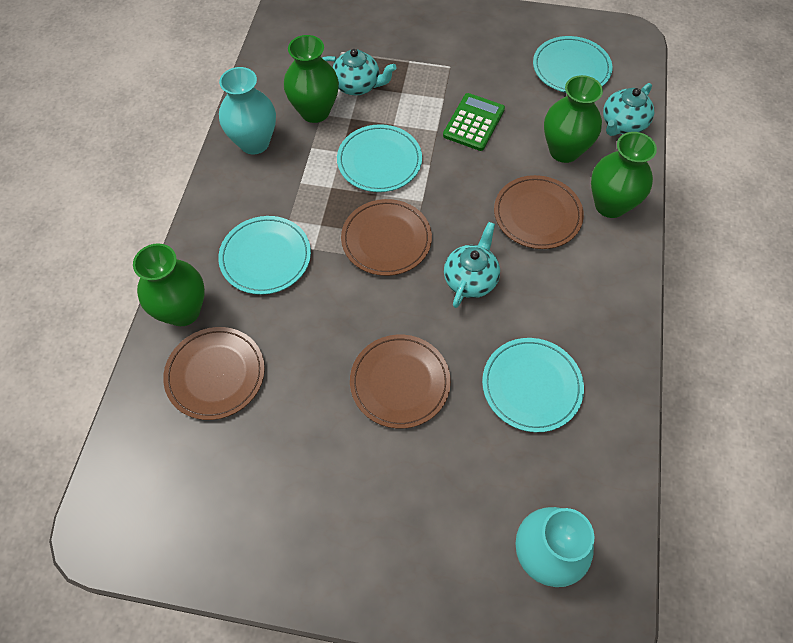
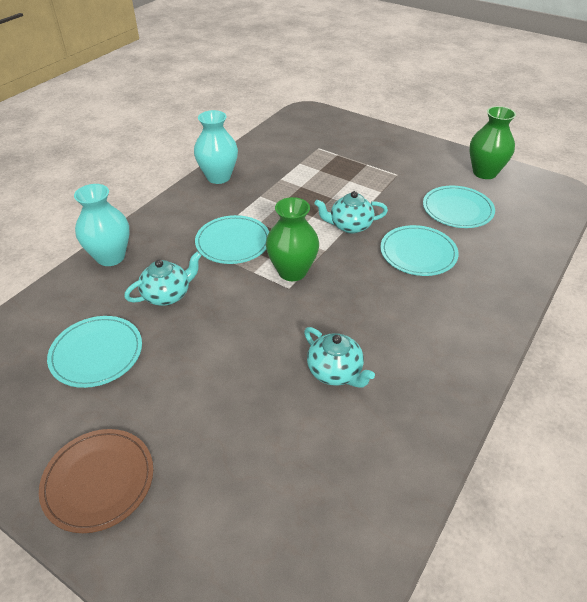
brown plate: [163,327,265,420] [341,199,432,276] [350,334,451,429] [494,175,584,249] = 4 -> [39,429,153,533] = 1
green calculator: [443,93,505,151] = 1 -> none = 0
green vase: [133,243,205,326] [284,35,339,123] [544,75,603,163] [591,132,657,218] = 4 -> [266,197,319,281] [470,106,516,179] = 2

